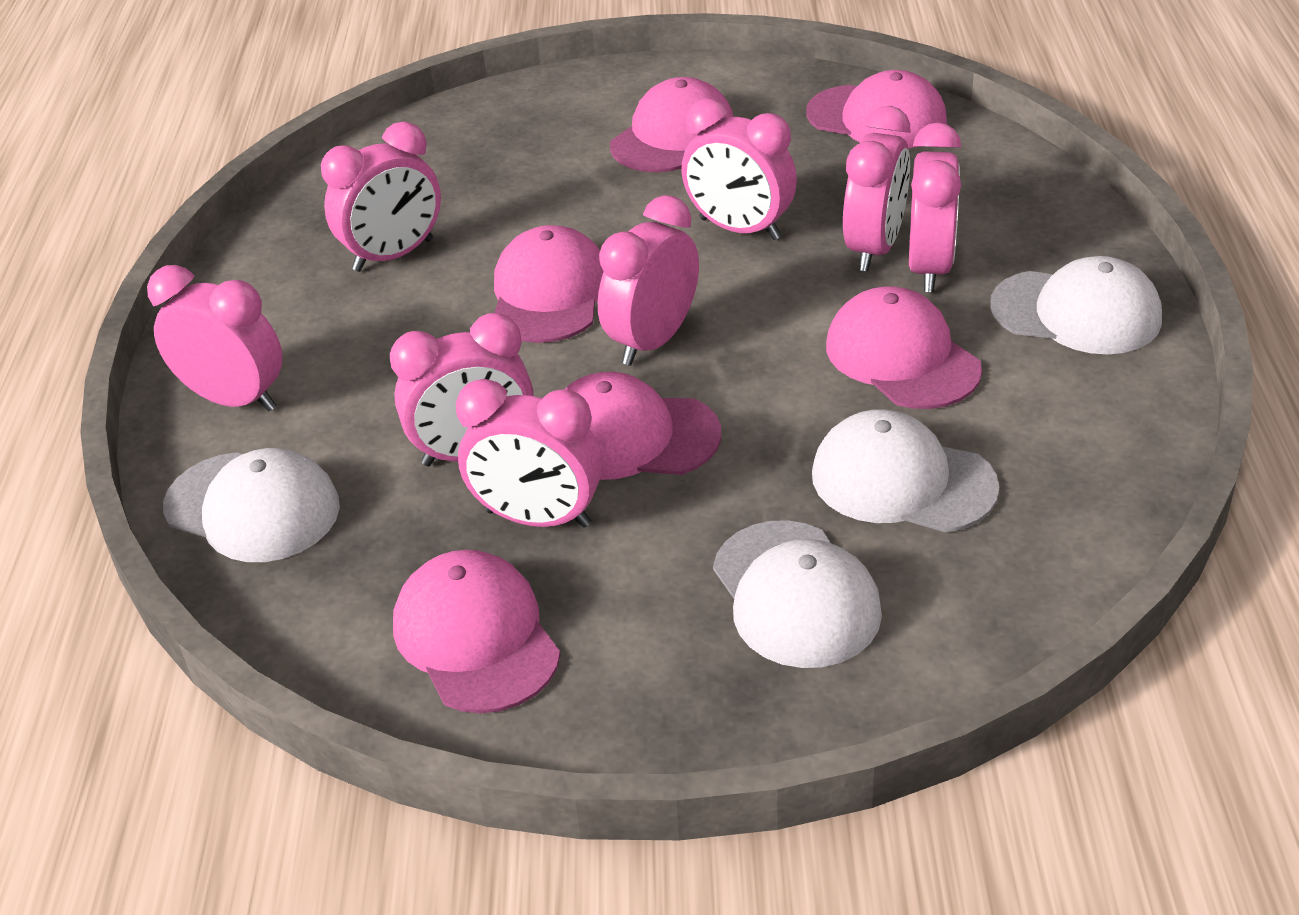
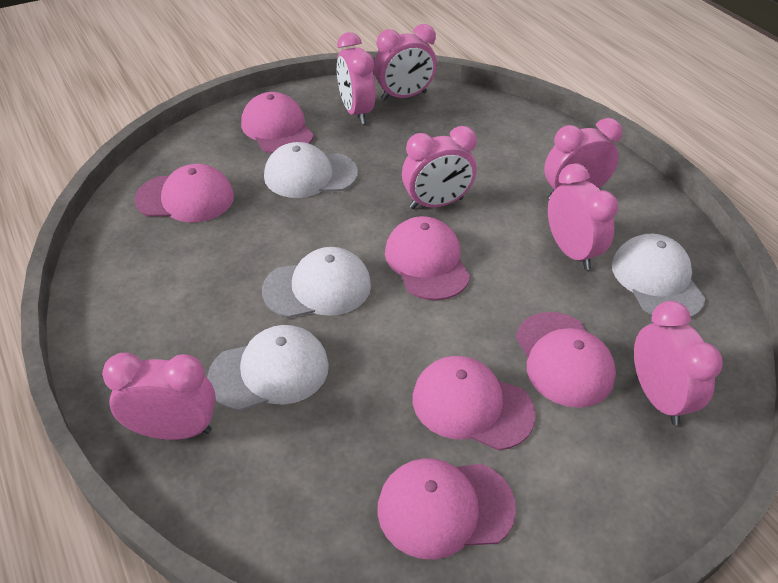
pink clock: [147,265,283,411] [321,121,441,272] [390,313,533,466] [456,379,603,528] [598,195,699,366] [681,98,797,240] [843,106,910,271] [909,122,961,292] = 8 -> [102,353,216,440] [337,32,375,124] [374,24,437,100] [402,126,477,209] [544,118,622,199] [548,163,618,270] [634,301,723,425] = 7

